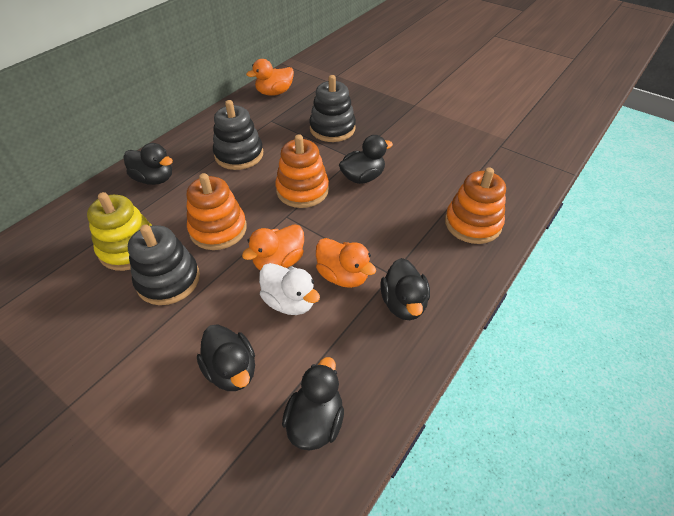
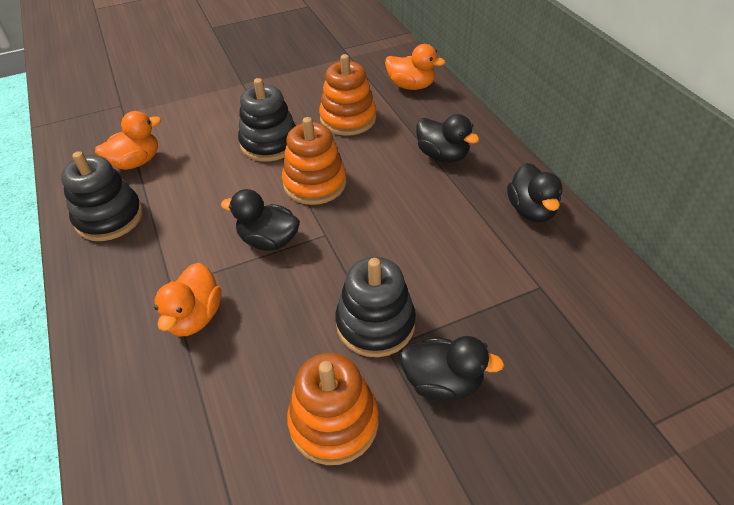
black duck: [124,143,173,185] [197,324,255,391] [282,357,344,451] [339,135,393,184] [380,258,430,320] = 5 -> [221,189,300,251] [400,336,504,401] [416,114,479,163] [507,163,563,222] = 4
white duck: [259,263,320,315] = 1 -> none = 0
yellow stacking toy: [87,192,152,271] = 1 -> none = 0

